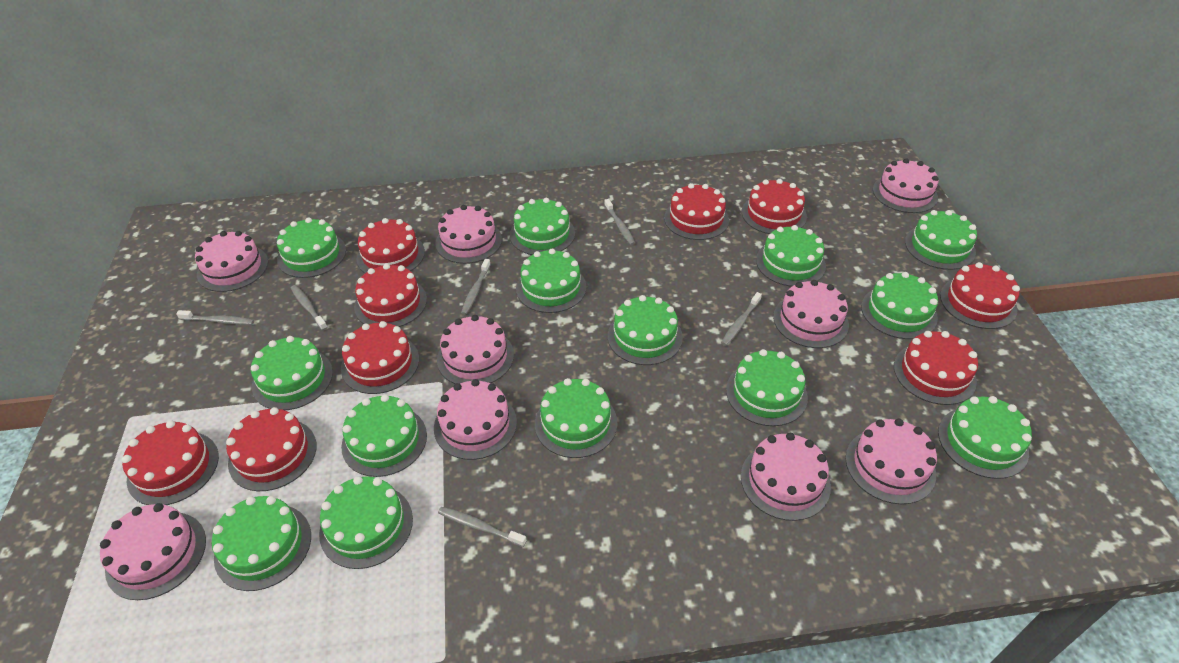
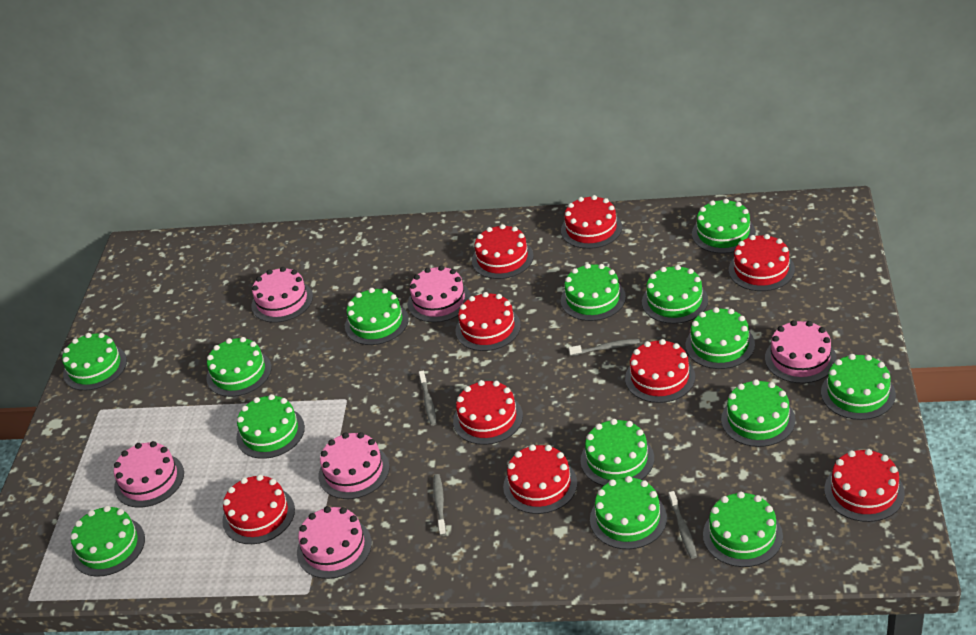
grey toothbrush: [176,310,254,325] [291,285,328,331] [438,507,527,547] [461,259,491,315] [604,199,635,245] [721,292,762,346] = 6 -> [419,371,437,426] [433,474,446,536] [569,338,640,356] [669,491,697,559] = 4
pink cake: [100,503,206,600] [195,231,268,292] [434,379,517,460] [435,205,502,264] [437,315,514,384] [741,433,831,521] [773,280,849,348] [845,418,937,504] [873,158,939,213] = 9 -> [114,441,184,507] [251,267,313,323] [297,506,372,579] [318,432,390,499] [408,266,471,323] [765,320,837,383] = 6

